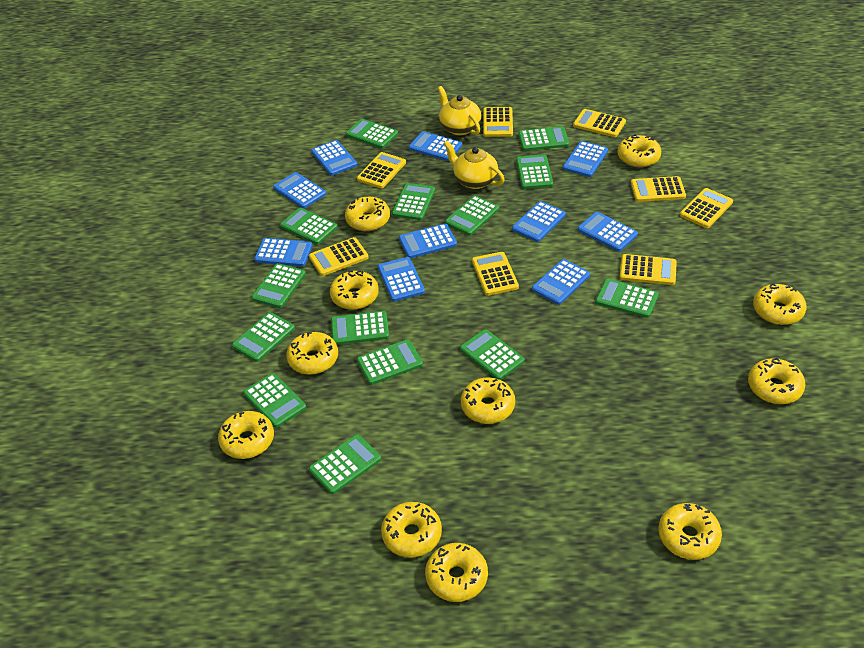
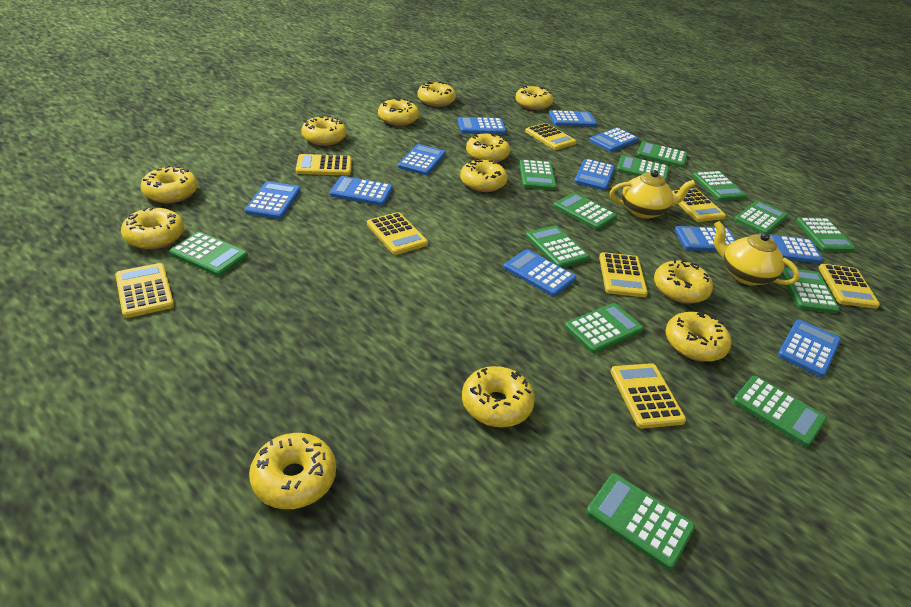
blue calculator: [254,238,313,267] [273,172,326,209] [311,140,357,176] [378,257,425,302] [399,224,457,258] [409,131,462,161] [512,201,566,242] [532,259,590,305] [563,141,608,177] [578,212,638,252] = 10 -> [245,181,300,219] [330,176,393,206] [398,144,446,175] [458,117,506,134] [504,249,576,297] [549,110,597,127] [574,159,615,191] [589,127,639,152] [674,226,736,251] [757,233,823,264] [777,319,841,377] = 11
green calculator: [232,312,295,362] [243,373,306,428] [252,263,306,308] [280,208,338,245] [309,434,381,494] [331,311,389,345] [346,119,398,149] [357,339,423,385] [392,183,435,220] [445,195,499,236] [460,329,525,380] [516,154,553,189] [518,126,569,151] [595,279,659,318] = 14 -> [169,232,248,276] [519,159,557,190] [526,225,590,268] [554,193,617,230] [565,303,644,353] [586,474,695,570] [616,155,669,181] [637,142,688,167] [692,171,746,201] [733,376,827,447] [734,201,788,234] [781,268,840,314] [796,217,856,252] = 13
yellow donut: [218,411,274,459] [286,332,338,375] [330,271,379,310] [345,197,390,231] [381,502,442,558] [425,543,488,602] [461,377,515,424] [617,134,661,167] [658,503,722,560] [748,358,806,404] [753,283,807,325] = 11 -> [121,207,184,249] [141,166,198,203] [249,433,336,509] [301,116,347,146] [378,98,419,126] [417,81,456,107] [460,158,507,192] [462,366,535,427] [466,133,510,162] [515,86,553,110] [654,260,713,304] [665,311,731,362] = 12

